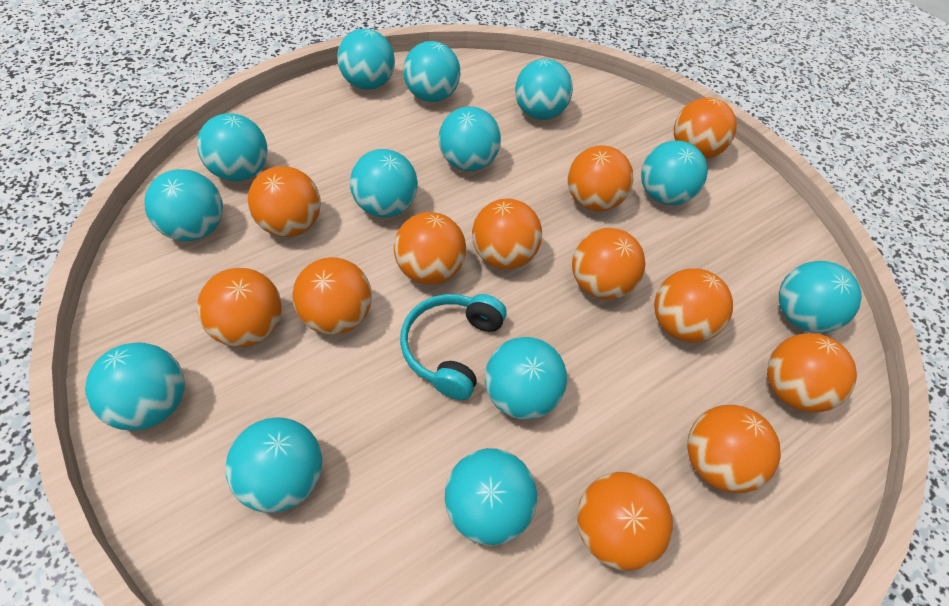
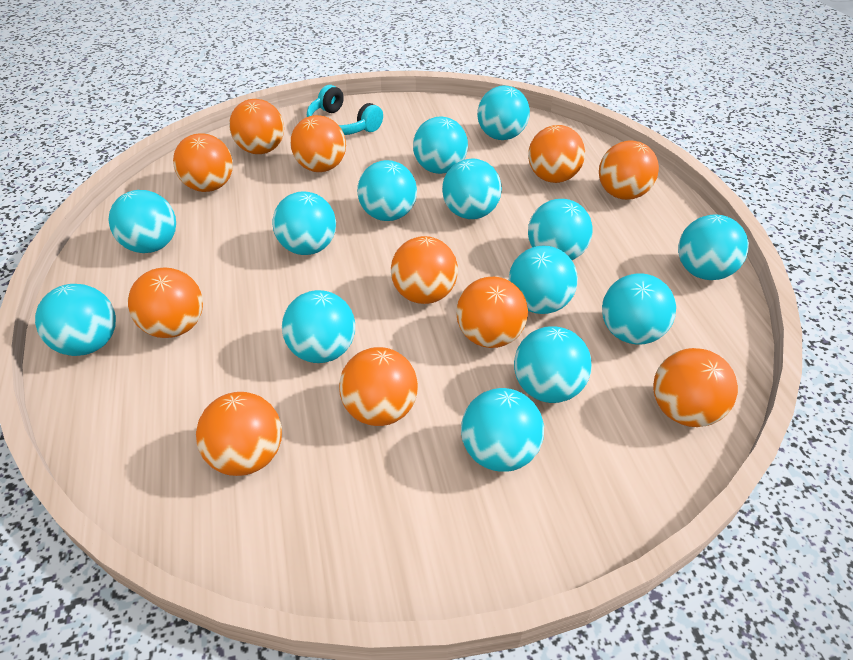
orange ball: [197,268,282,347] [248,166,321,237] [292,257,372,335] [394,212,466,285] [472,199,542,269] [568,145,633,211] [572,228,645,300] [577,472,673,571] [654,268,733,343] [674,97,737,159] [687,405,781,493] [767,333,857,413] = 12 -> [128,268,203,338] [173,133,233,192] [196,392,282,476] [229,99,284,154] [291,115,346,172] [339,347,418,426] [391,236,458,304] [456,277,528,348] [528,125,585,183] [599,140,659,200] [653,348,738,427] = 11
turquoise ball: [85,343,184,431] [144,169,223,241] [197,113,268,181] [225,417,322,513] [337,28,395,90] [350,149,418,217] [403,41,461,102] [439,106,501,171] [445,448,537,546] [485,337,567,420] [515,59,573,120] [641,140,708,205] [779,261,861,333] = 13 -> [35,284,116,356] [108,190,176,253] [272,191,336,255] [282,290,355,363] [357,160,417,221] [413,116,468,174] [442,159,502,219] [461,388,544,472] [477,86,530,140] [509,246,578,314] [514,326,592,403] [528,199,593,260] [602,273,676,345] [678,215,749,280] = 14

